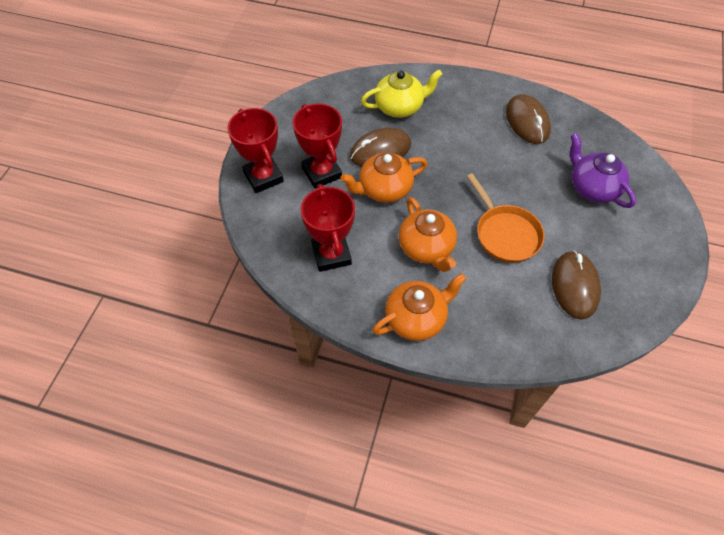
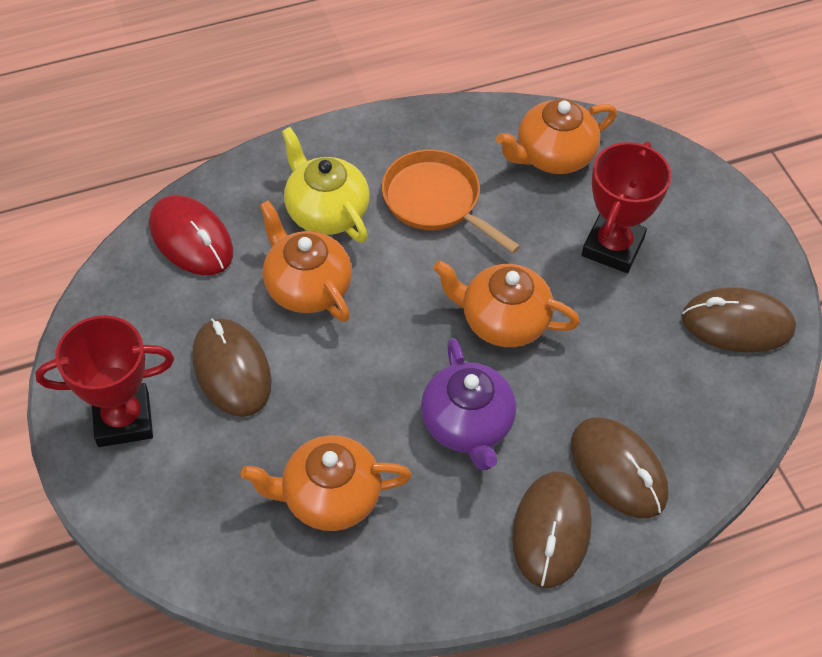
brown mouse: [350,128,411,167] [506,94,551,144] [552,250,601,319] = 3 -> [192,319,272,417] [512,471,592,588] [571,418,668,518] [682,287,796,352] = 4
orange teapot: [340,153,427,203] [372,273,466,341] [399,197,457,272] = 3 -> [241,435,412,531] [260,200,352,322] [433,260,580,347] [496,99,617,174] = 4
red mouse: none = 0 -> [149,195,233,275] = 1
red trophy: [227,108,284,193] [293,104,342,189] [301,184,355,272] = 3 -> [35,315,174,447] [582,142,671,273] = 2

